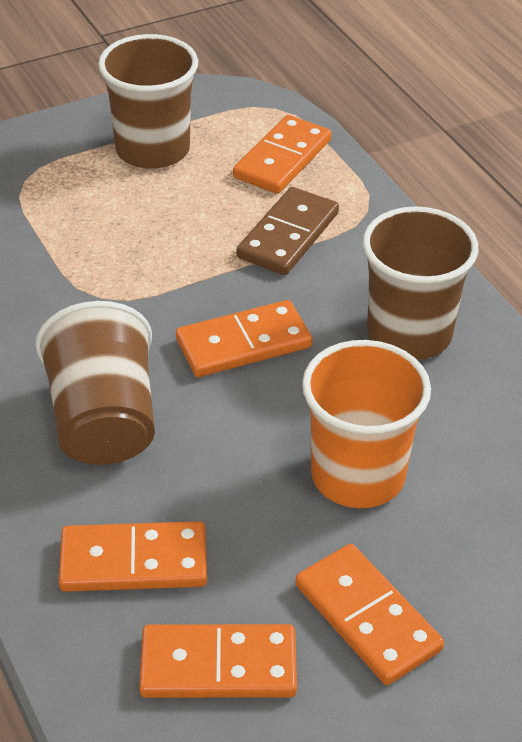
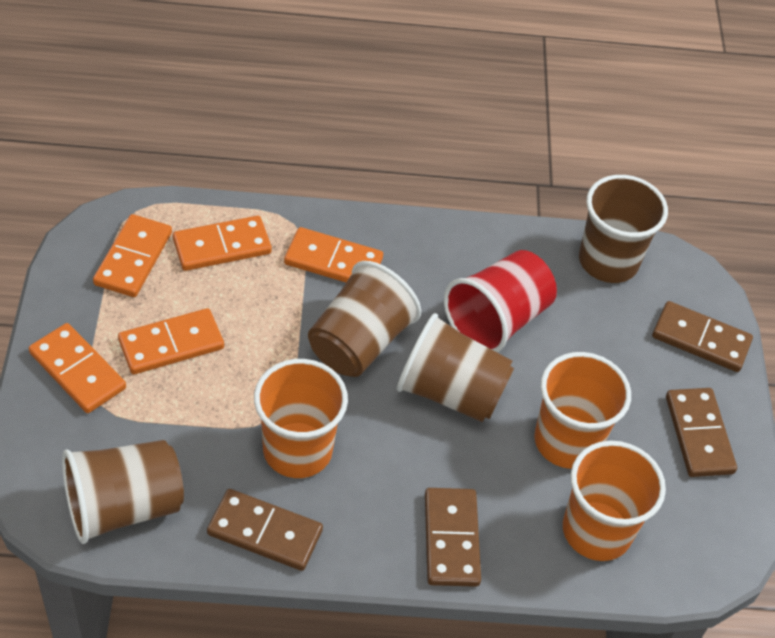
brown cup: [35,301,155,465] [98,34,198,169] [363,206,479,360] = 3 -> [62,440,184,544] [308,261,421,377] [397,313,514,423] [579,175,668,283] = 4
brown domino: [237,187,339,275] = 1 -> [207,489,323,571] [425,488,481,587] [652,301,753,372] [666,388,737,477] = 4
orange cup: [302,340,431,508] = 1 -> [254,359,348,478] [534,352,631,469] [563,441,666,561] = 3
red cup: none = 0 -> [444,250,557,353] = 1

